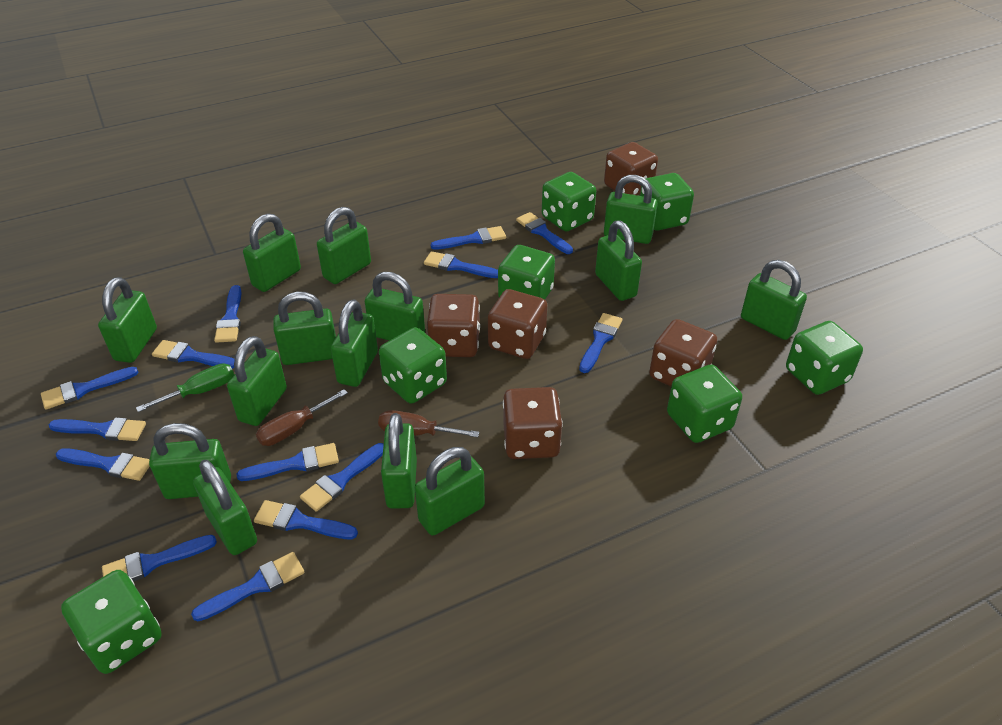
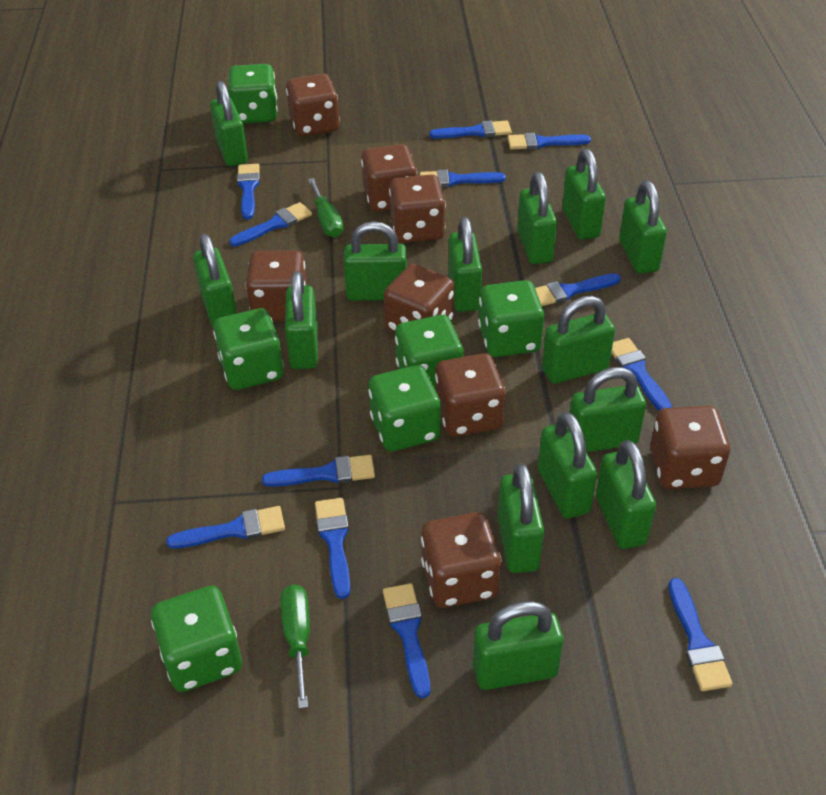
blue brush: [41,367,138,409] [49,417,146,441] [56,448,150,481] [102,535,217,582] [152,340,235,369] [191,552,304,621] [214,285,242,343] [237,443,339,481] [254,500,358,539] [300,443,384,512] [424,251,498,278] [430,226,506,250] [516,212,573,254] [579,313,623,373] = 14 -> [166,506,285,549] [229,202,312,246] [237,164,260,220] [262,455,375,487] [315,498,350,599] [383,583,430,698] [420,170,506,187] [429,121,512,139] [508,133,591,150] [535,273,621,306] [612,338,672,411] [668,578,733,691] = 12
brown dice: [427,294,480,357] [488,289,547,359] [503,387,563,459] [604,142,658,195] [649,319,717,386] = 5 -> [246,250,307,321] [286,74,340,137] [361,144,417,212] [384,264,455,333] [389,174,446,243] [421,512,501,608] [435,353,506,437] [650,406,730,489] = 8
brown screwdriver: [256,389,348,446] [378,410,479,437] = 2 -> none = 0
green dice: [61,570,161,674] [379,327,447,404] [498,245,555,299] [542,172,596,232] [640,173,694,230] [667,365,742,443] [786,321,863,395] = 7 -> [151,586,242,692] [213,308,284,390] [228,64,278,124] [368,365,441,452] [395,315,464,388] [478,280,544,357] = 6
green screwdriver: [136,363,234,412] = 1 -> [280,584,310,709] [308,178,343,237] = 2

